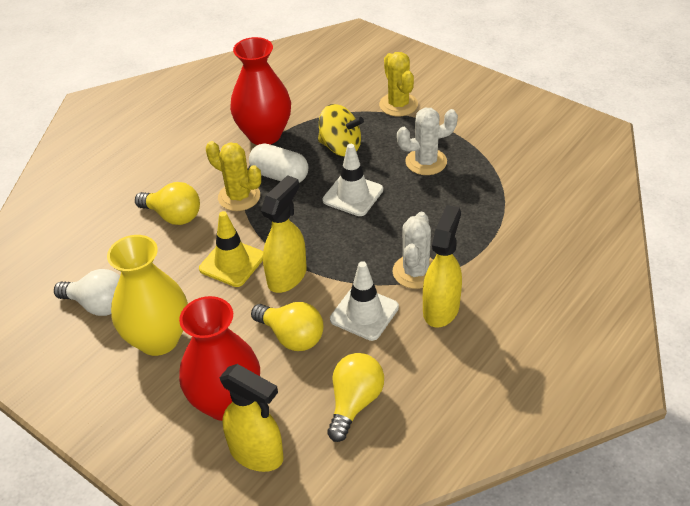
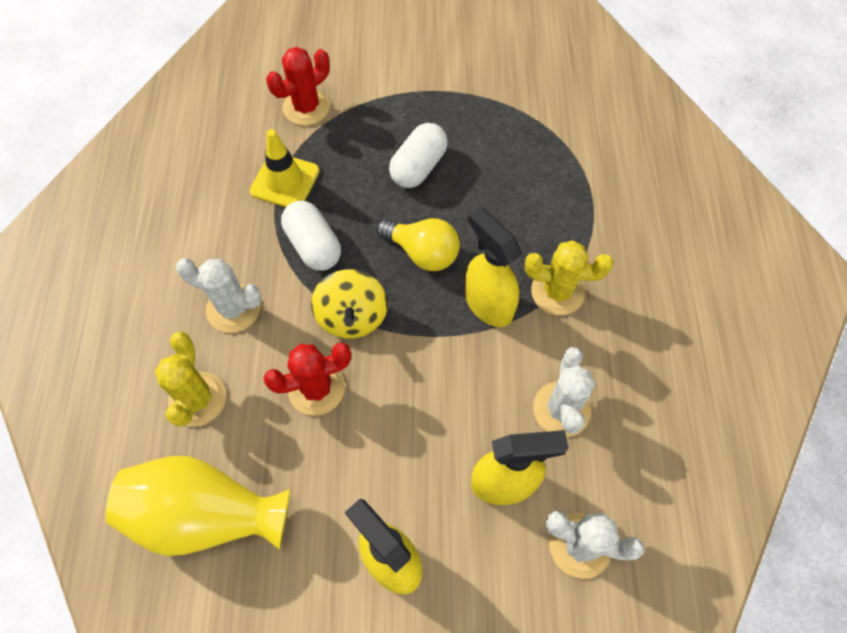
red cactus: none = 0 -> [263,343,351,416] [266,47,330,126] = 2
red vase: [179,296,260,421] [230,37,291,145] = 2 -> none = 0
white cactus: [393,212,433,289] [397,108,458,175] = 2 -> [176,259,262,333] [533,347,595,437] [545,511,644,579] = 3
white capsule: [249,143,308,183] = 1 -> [281,201,341,271] [389,123,448,188] = 2
white light bulb: [54,269,120,316] = 1 -> none = 0
white traffic cone: [323,144,383,216] [330,261,399,341] = 2 -> none = 0
yellow light bulb: [135,182,200,225] [251,302,323,351] [327,353,384,442] = 3 -> [376,218,460,271] = 1

